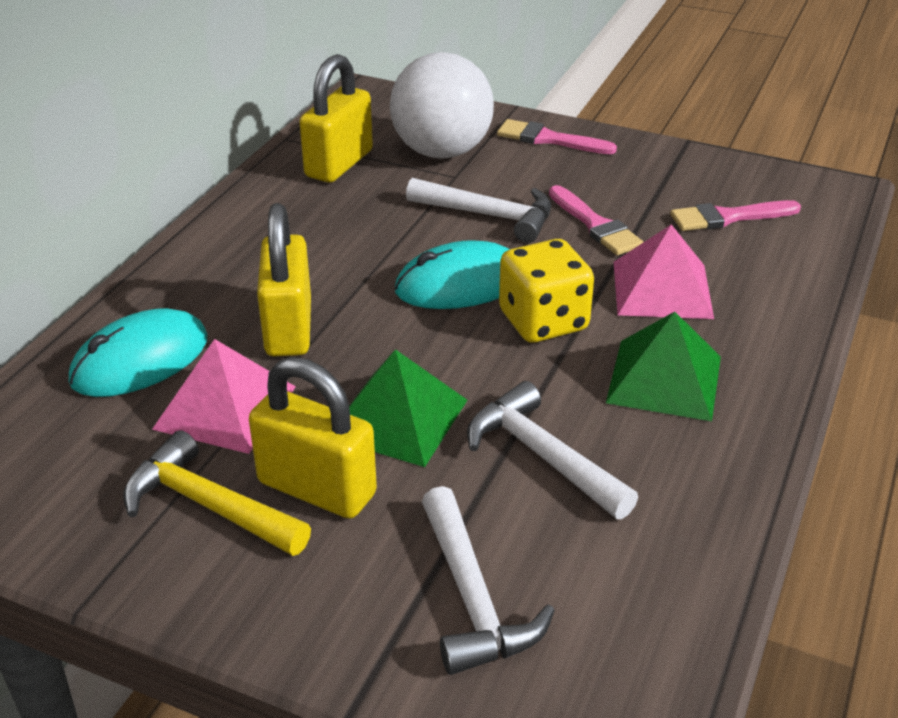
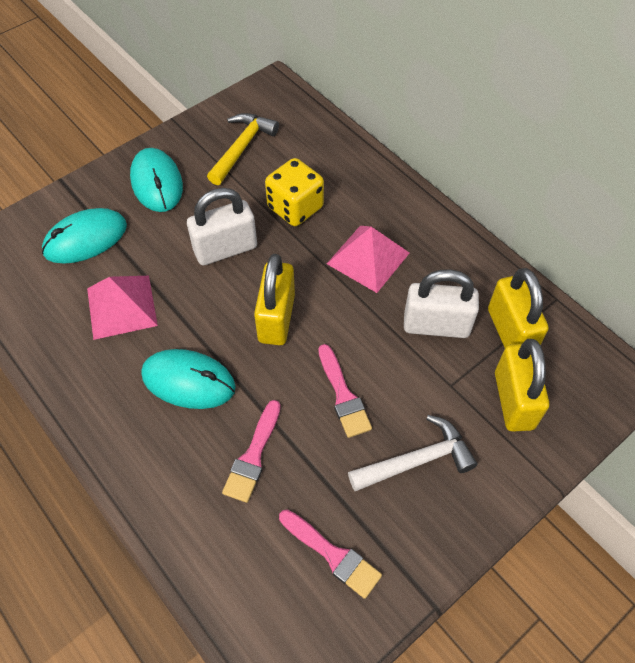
green pyramid: [349,349,467,467] [606,312,721,421] = 2 -> none = 0
turquoise mouse: [69,308,208,397] [395,240,510,309] = 2 -> [42,208,127,264] [130,148,183,212] [141,349,236,409] = 3
white ball: [390,52,494,159] = 1 -> none = 0
white hammer: [406,178,551,243] [422,486,555,675] [467,381,638,519] = 3 -> [348,415,478,491] = 1
white padlock: none = 0 -> [187,188,257,265] [404,269,479,338] = 2

